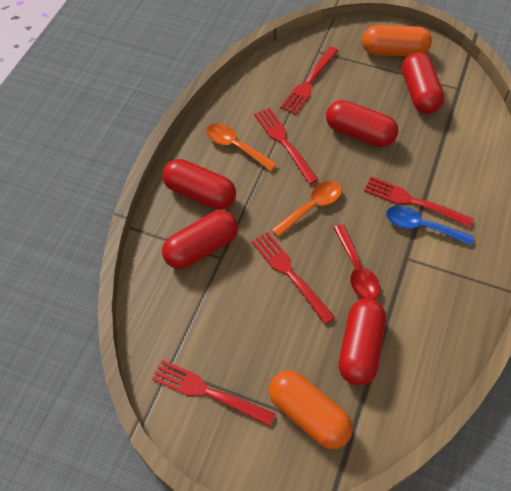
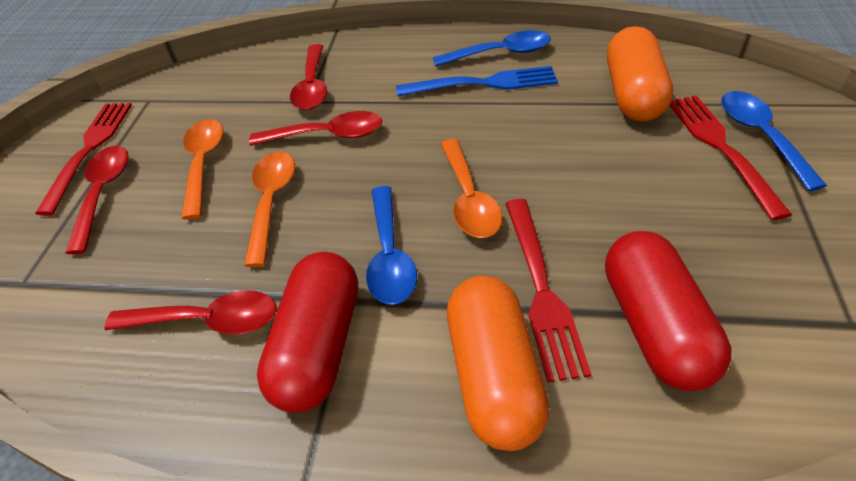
blue fork: none = 0 -> [396,66,558,96] = 1
blue spoon: [386,206,474,246] = 1 -> [366,186,417,304] [433,30,551,67] [721,91,827,191] = 3
orange spoon: [206,123,277,171] [271,181,342,237] = 2 -> [181,119,223,220] [244,152,295,267] [441,139,503,238] = 3
red capsule: [162,159,236,210] [162,210,238,269] [326,100,398,147] [339,299,386,385] [402,52,444,114] = 5 -> [257,252,358,413] [605,231,731,391] = 2
red fork: [152,360,275,427] [251,232,335,324] [254,108,319,184] [280,47,338,115] [364,176,474,228] = 5 -> [35,103,132,216] [505,199,592,383] [669,95,792,220] = 3
red spoon: [333,224,380,300] = 1 -> [66,146,129,254] [104,290,276,335] [249,111,382,146] [290,44,327,110] = 4

